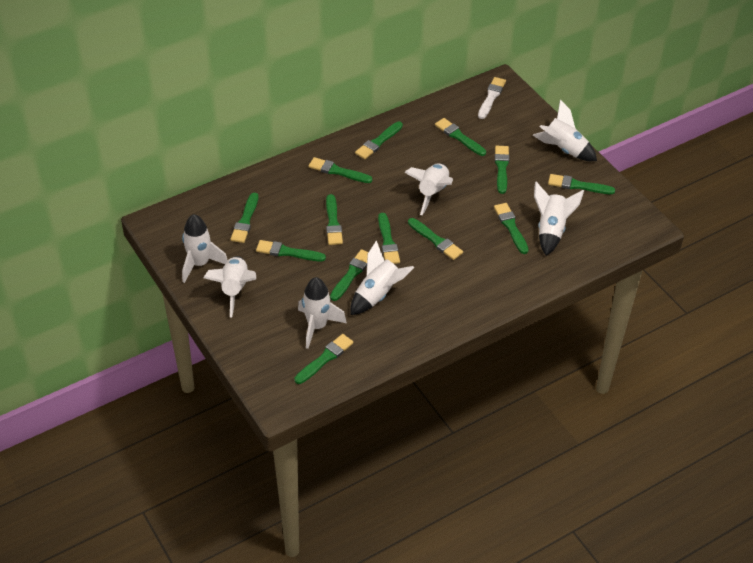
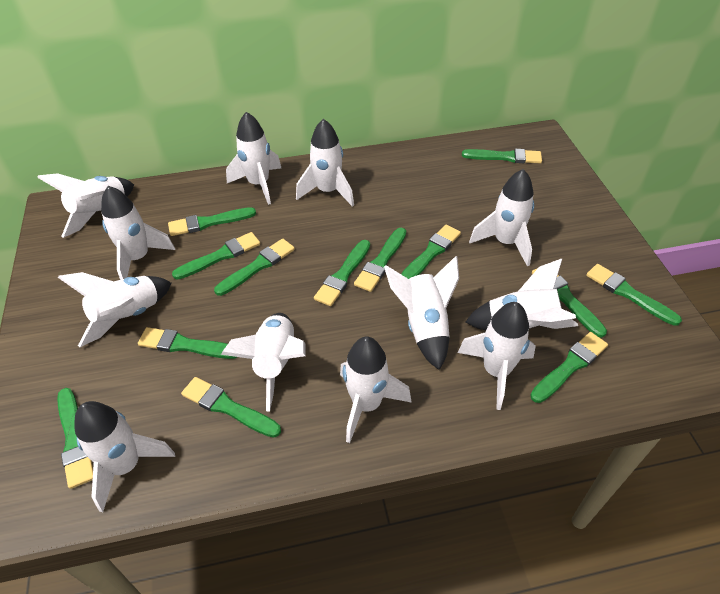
white brush: [478,77,506,119] = 1 -> none = 0
white rocket: [182,214,228,283] [204,256,256,317] [298,277,347,349] [350,240,414,315] [404,163,453,215] [533,100,597,161] [534,182,584,256] = 7 -> [37,173,134,238] [58,272,171,347] [75,401,175,512] [101,186,175,280] [221,313,306,411] [226,112,281,205] [296,119,354,207] [340,336,412,443] [384,256,459,370] [458,302,536,410] [466,259,578,330] [469,169,534,266] = 12

